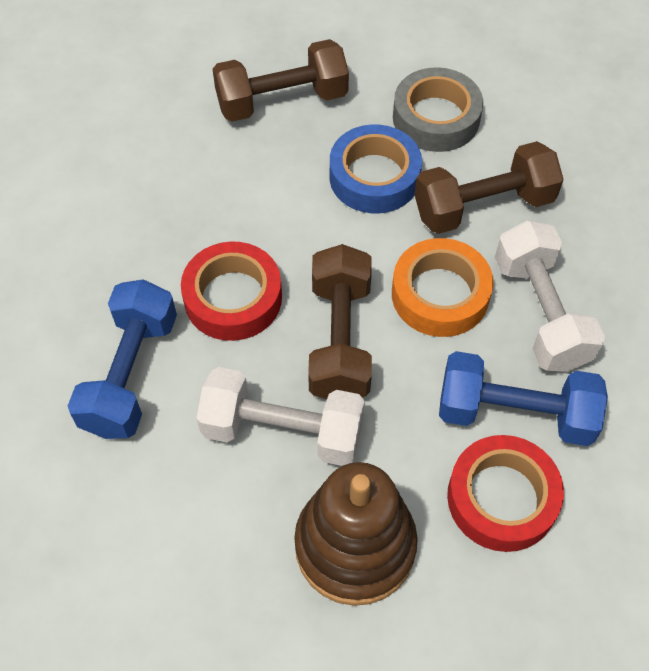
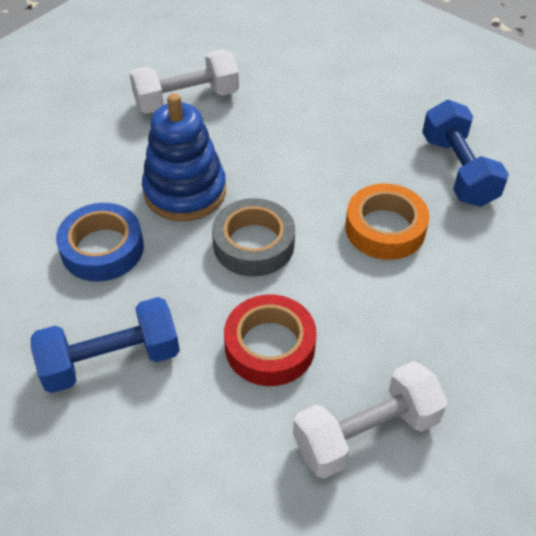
blue stacking toy: none = 0 -> [142,93,226,221] = 1
brown dumbbell: [213,39,349,122] [308,244,372,399] [414,141,564,234] = 3 -> none = 0
brown stacking toy: [294,462,418,606] = 1 -> none = 0
red tape: [181,242,282,341] [447,435,564,552] = 2 -> [224,295,316,386] = 1

